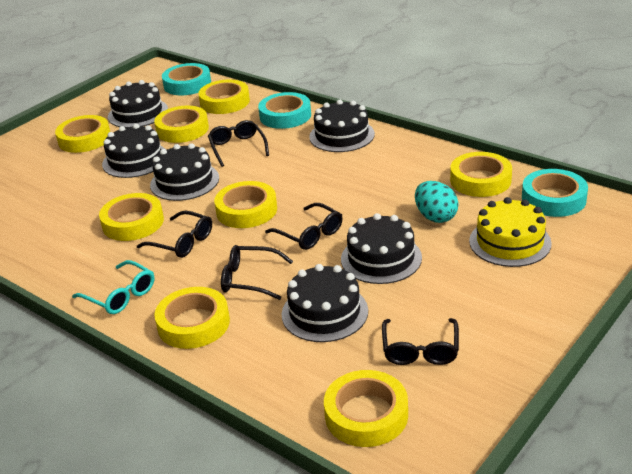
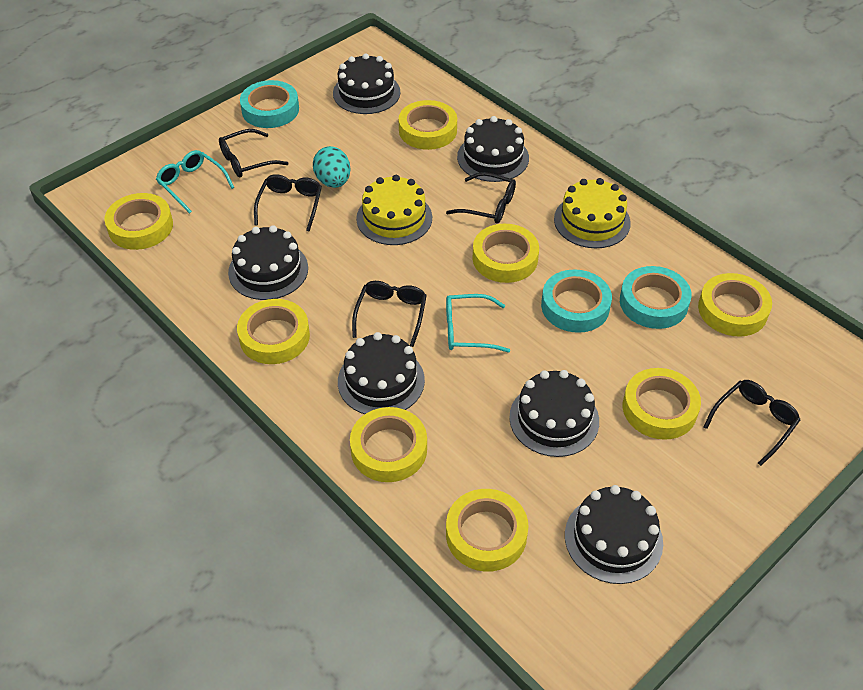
turquoise glasses: [72,260,155,314] = 1 -> [156,150,234,214] [446,294,510,352] = 2
yellow cake: [469,197,552,267] = 1 -> [356,175,432,245] [554,178,631,248] = 2

